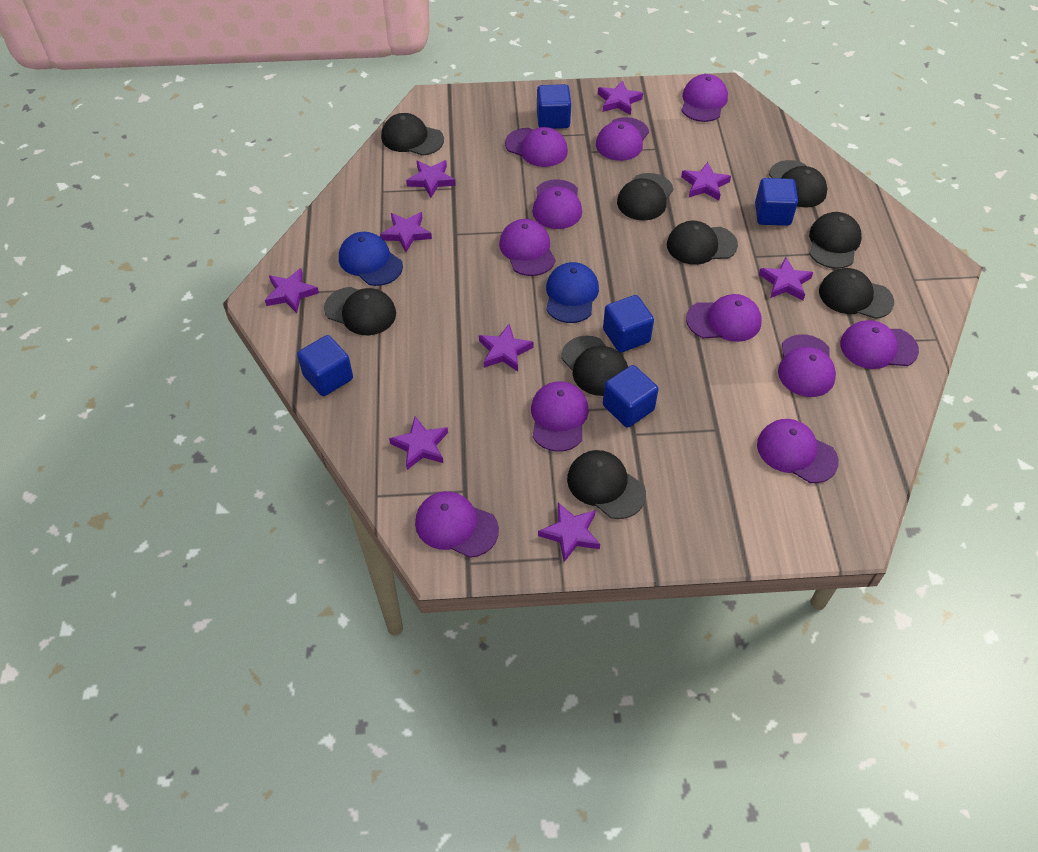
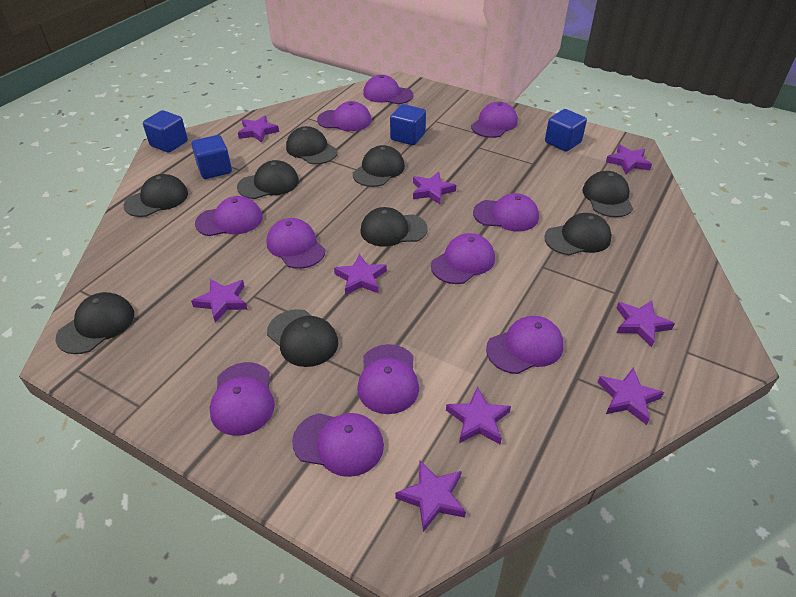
blue cap: [339,232,403,286] [546,262,599,323] = 2 -> none = 0
blue cube: [297,335,353,396] [537,84,571,129] [603,295,654,353] [603,365,659,428] [755,178,798,226] = 5 -> [143,110,188,153] [191,135,232,179] [390,104,426,145] [545,109,587,152] = 4

